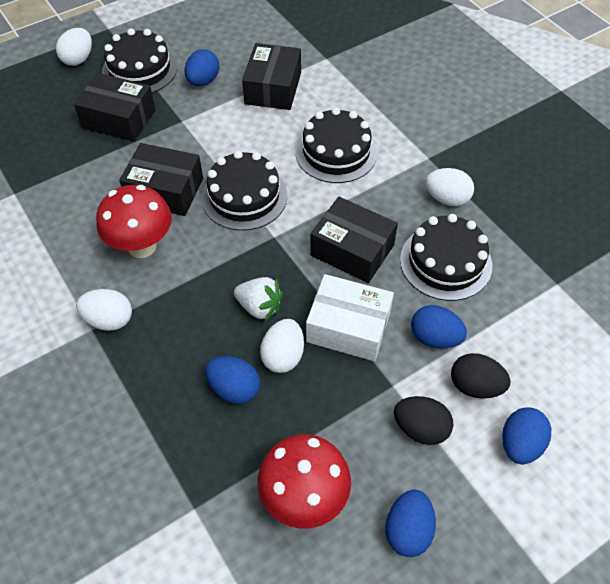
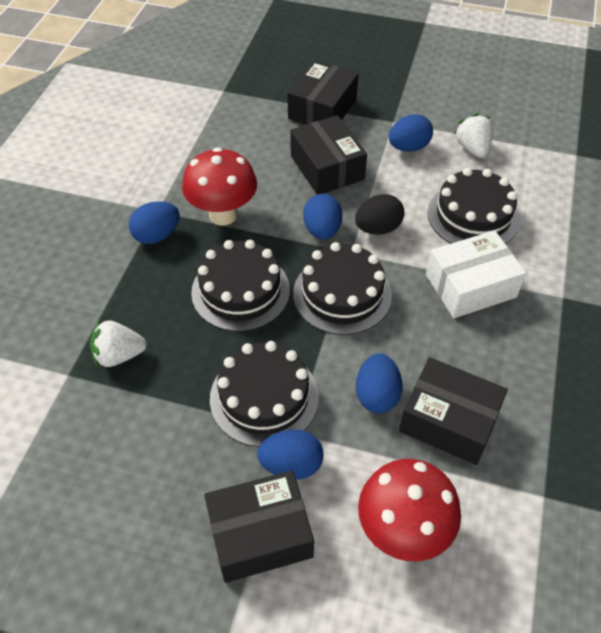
black egg: [394,396,453,445] [451,353,510,399] = 2 -> [355,194,404,235] = 1
white egg: [56,28,92,66] [76,289,132,331] [260,319,304,373] [425,168,474,206] = 4 -> none = 0
white strawberry: [234,277,283,321] = 1 -> [90,319,147,367] [454,113,493,158] = 2

